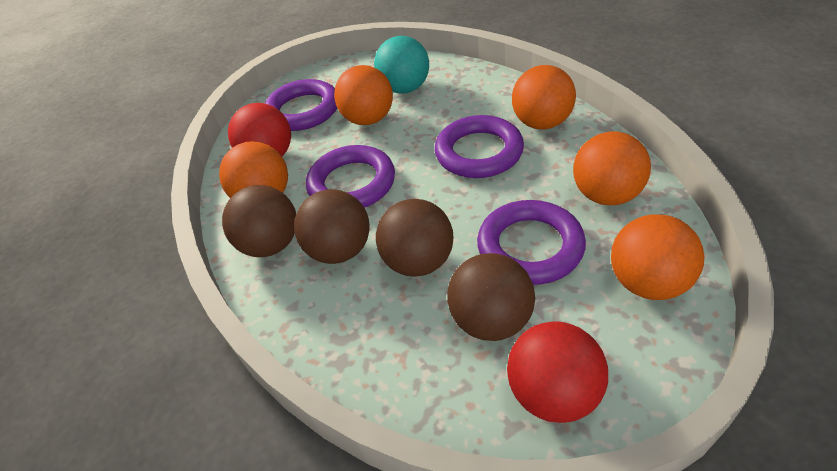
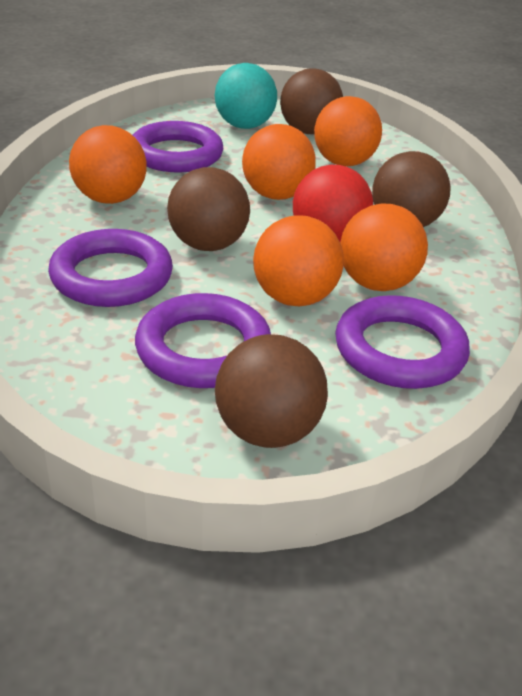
red ball: [228,103,291,156] [507,321,608,423] = 2 -> [293,165,373,241] = 1

